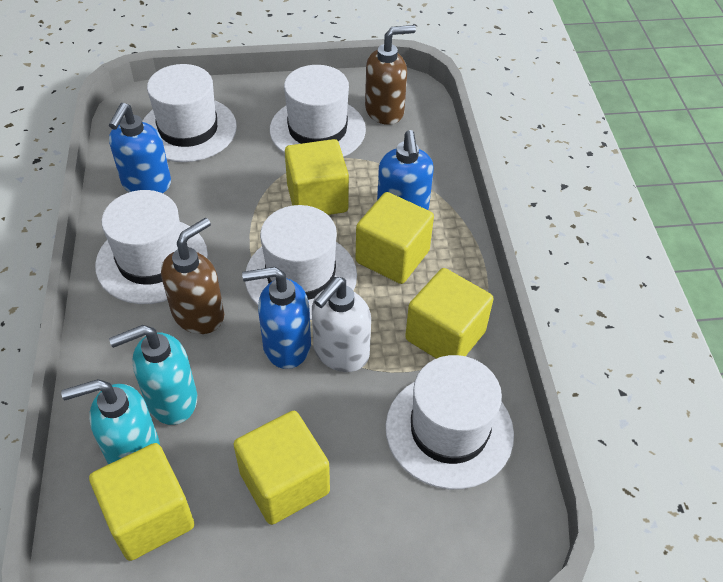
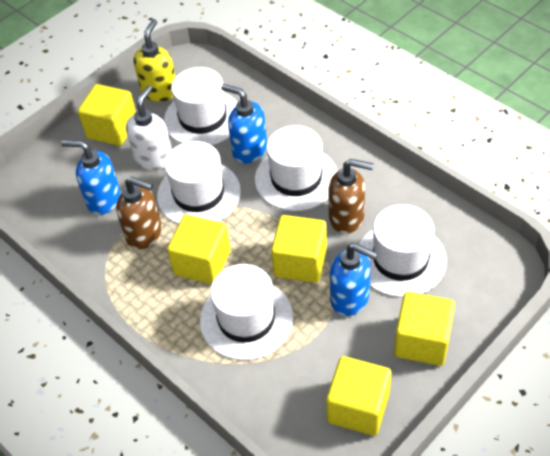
turquoise soap dispenser: [61,379,160,464] [109,325,197,425] = 2 -> none = 0
yellow soap dispenser: none = 0 -> [134,19,176,102] = 1

